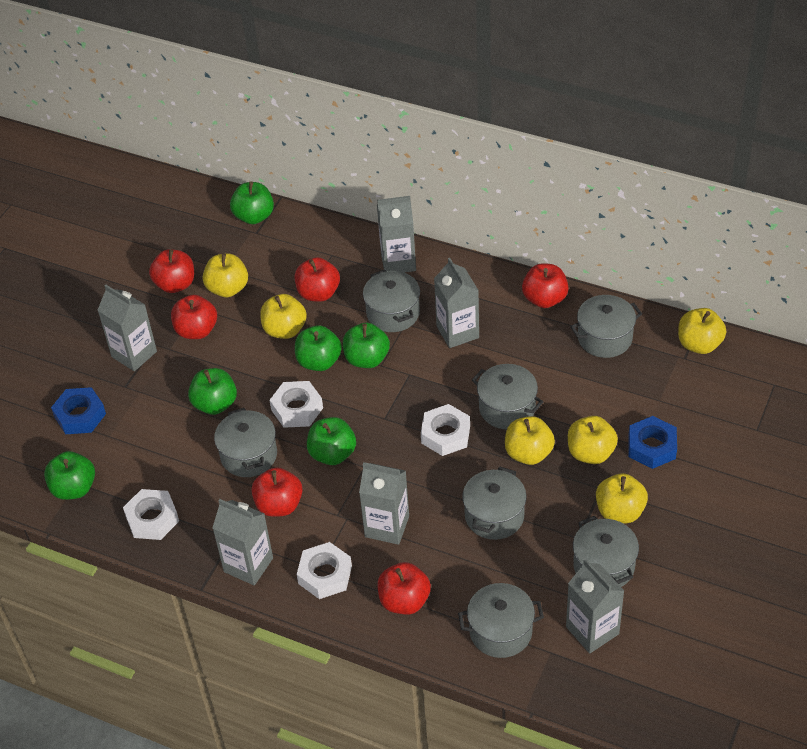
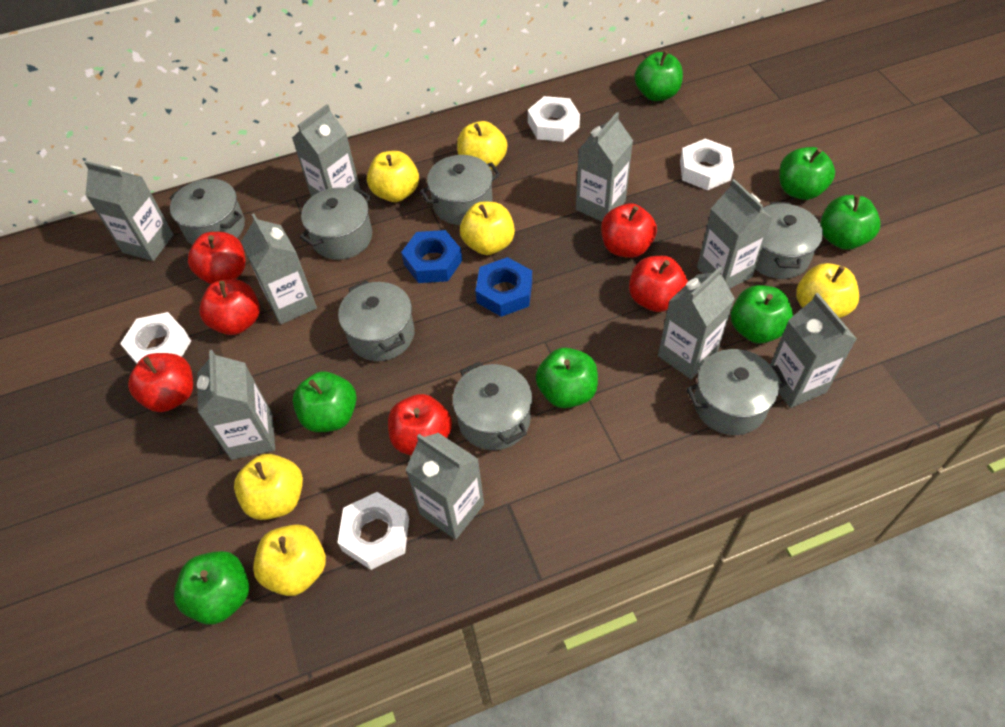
green apple: [44,451,95,500] [188,368,237,415] [230,181,274,224] [295,325,342,371] [307,417,356,465] [343,323,390,368] = 6 -> [174,551,249,625] [293,371,357,432] [535,348,598,408] [635,50,683,101] [731,285,793,343] [779,147,835,200] [820,195,880,250] = 7
grey carton: [97,285,157,371] [213,499,273,585] [359,462,409,545] [377,196,416,272] [434,258,479,348] [566,559,624,653] = 6 -> [85,161,174,261] [197,350,275,460] [241,214,317,325] [292,104,360,197] [406,433,484,540] [576,112,633,222] [658,266,735,379] [697,179,772,289] [770,293,857,408] = 9

